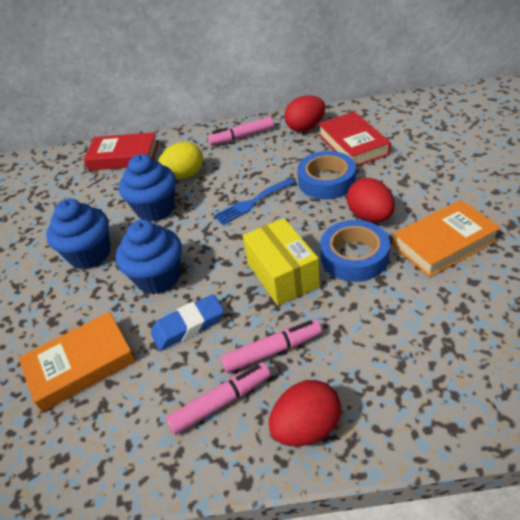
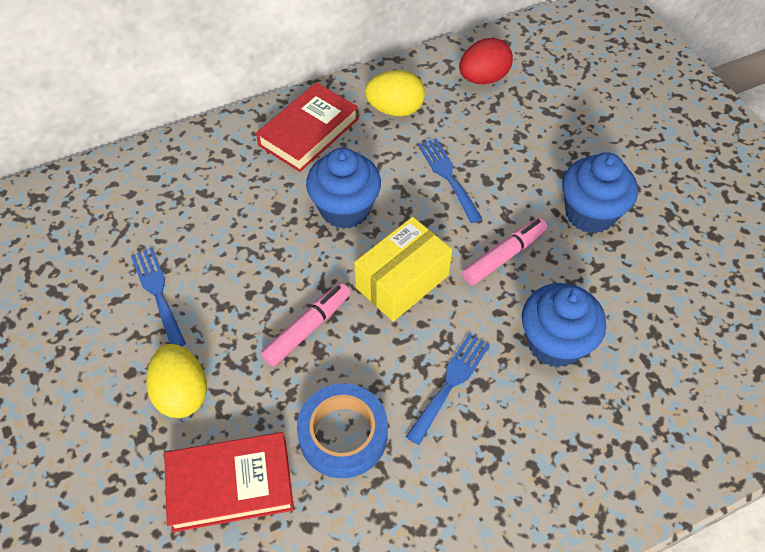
blue eraser: [151,294,224,350] = 1 -> none = 0
blue fork: [214,178,295,225] = 1 -> [131,248,186,346] [406,333,490,445] [418,138,482,223] = 3
blue tape: [297,151,356,200] [320,220,390,282] = 2 -> [297,384,388,478] = 1
orange book: [19,312,136,412] [393,200,501,277] = 2 -> none = 0
pink marker: [166,362,271,435] [208,117,274,146] [221,319,322,373] = 3 -> [261,283,350,367] [462,218,547,285] = 2
red egg: [269,380,341,446] [284,95,325,132] [347,178,395,222] = 3 -> [459,38,513,84] = 1
yellow egg: [158,142,203,179] = 1 -> [146,344,207,418] [365,70,425,116] = 2

